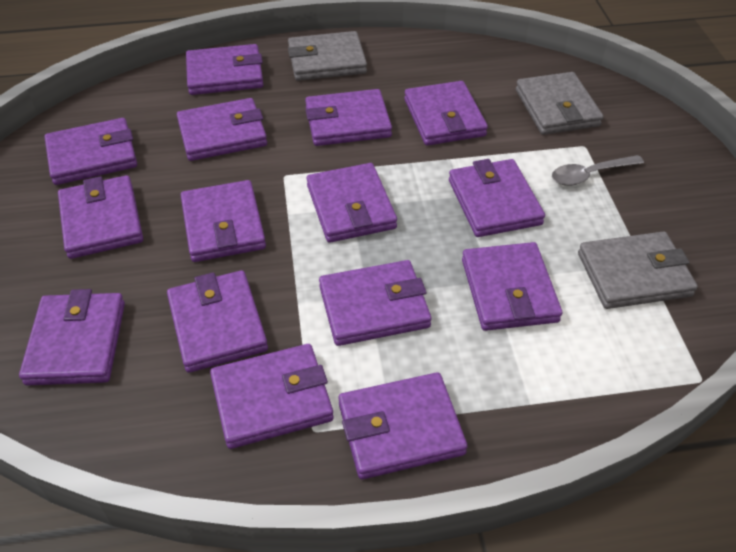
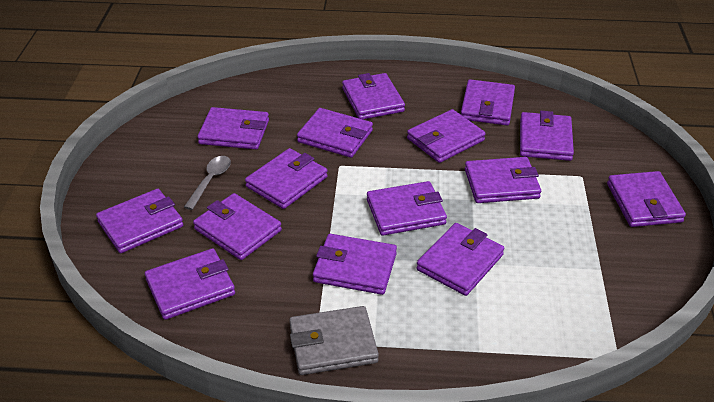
grey wallet: [288,31,367,81] [516,72,603,135] [578,231,698,309] = 3 -> [289,306,379,375] = 1

